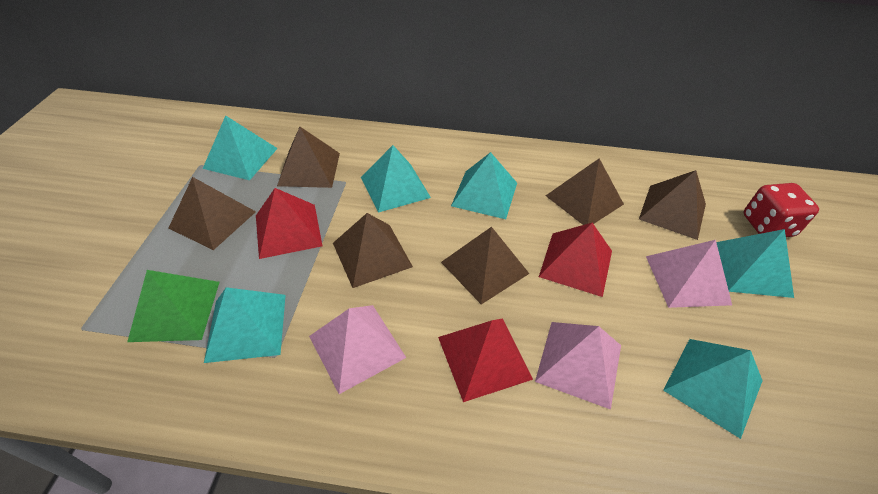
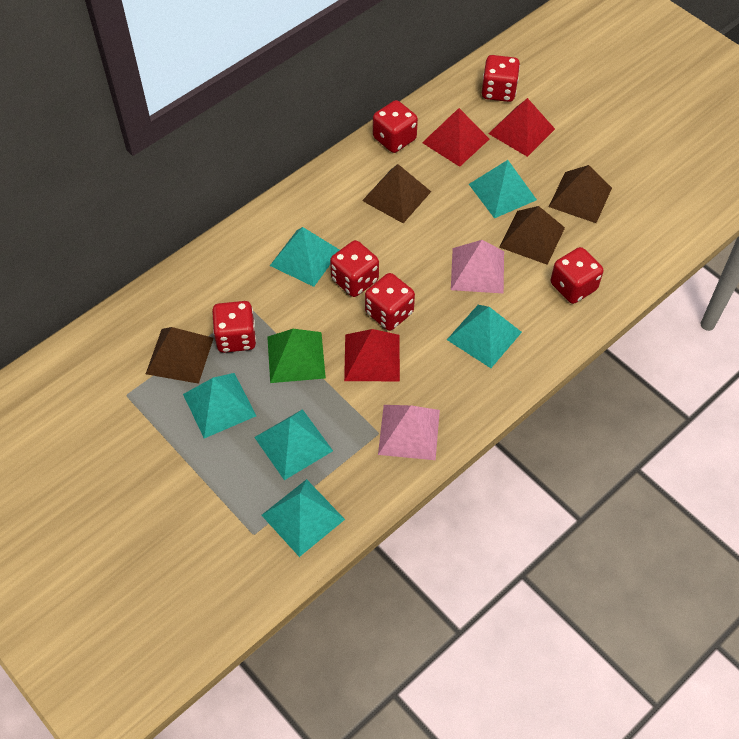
brown pyramid: [169,177,256,250] [277,127,340,188] [333,213,413,288] [441,227,529,304] [546,158,624,225] [639,170,706,240] = 6 -> [146,327,214,384] [362,164,431,223] [499,206,565,265] [549,165,612,223] = 4
pink pyramid: [309,305,406,394] [535,322,621,410] [646,240,732,308] = 3 -> [378,405,440,460] [451,240,504,294] = 2
red dice: [743,183,819,237] = 1 -> [212,301,256,353] [330,240,379,297] [365,273,415,331] [373,100,418,153] [482,55,520,102] [551,247,603,304] = 6

